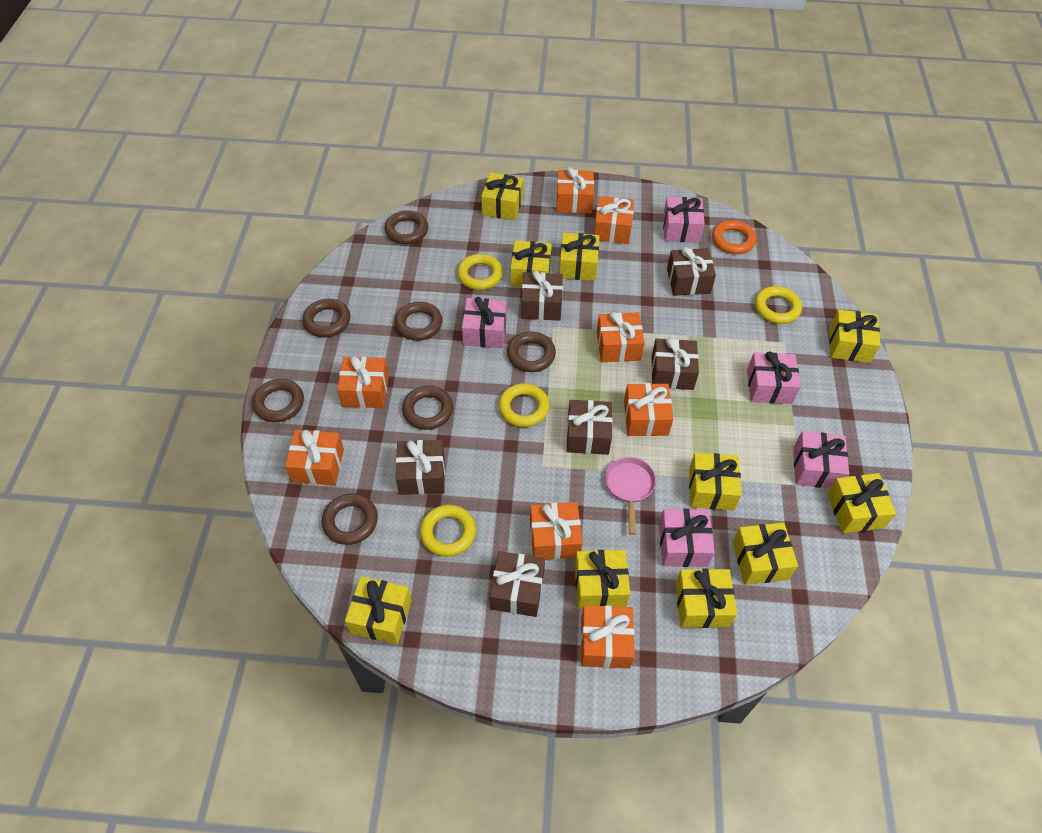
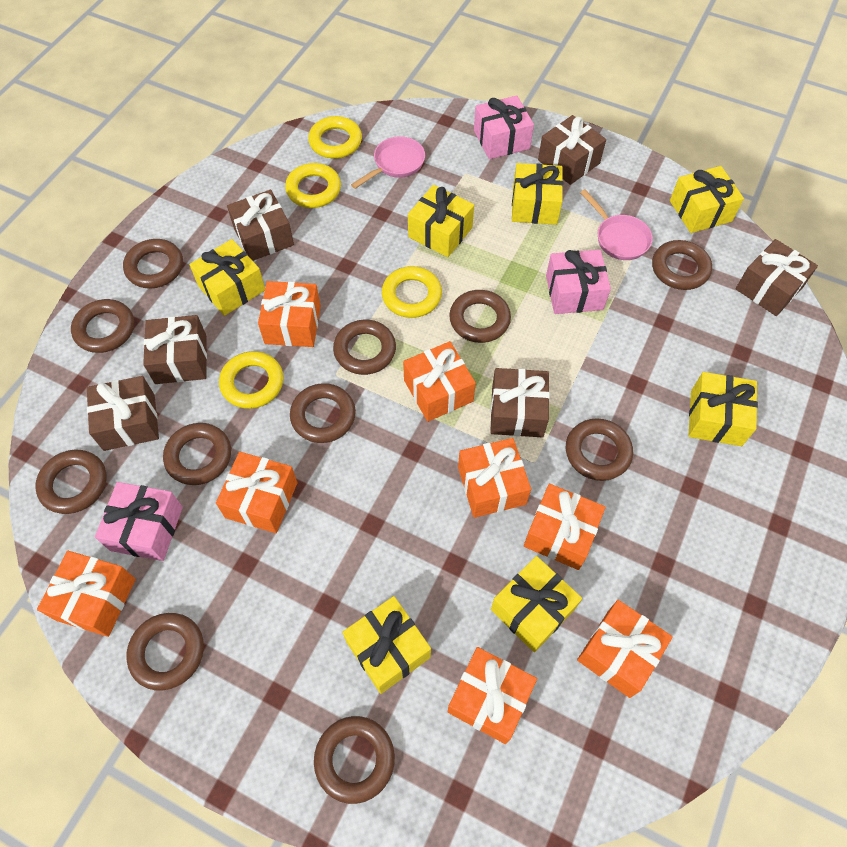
brown ring: [252,379,304,423] [302,299,351,338] [322,493,378,545] [384,210,428,244] [395,302,442,341] [402,386,453,430] [507,332,556,372] = 7 -> [35,450,107,514] [71,299,134,353] [123,239,183,289] [126,613,204,691] [163,423,231,485] [290,383,356,443] [314,716,395,804] [333,320,396,375] [449,290,511,343] [566,418,633,481] [652,240,712,290] = 11
orange ring: [712,220,757,254] = 1 -> none = 0
pink gift: [462,297,507,348] [659,509,715,567] [663,197,705,243] [747,352,801,404] [793,431,849,488] = 5 -> [95,482,183,561] [474,95,534,159] [546,250,611,314] = 3
pink pan: [605,457,656,535] = 1 -> [351,136,425,189] [580,189,653,260] = 2
yellow gift: [345,576,412,644] [481,172,524,221] [510,240,551,287] [559,233,599,281] [575,550,630,609] [675,569,737,628] [689,452,741,511] [732,523,798,585] [827,473,896,533] [830,310,880,363] = 10 -> [189,239,265,316] [342,596,431,694] [408,185,474,257] [491,556,582,652] [512,163,563,225] [670,166,744,233] [689,372,758,446] = 7

